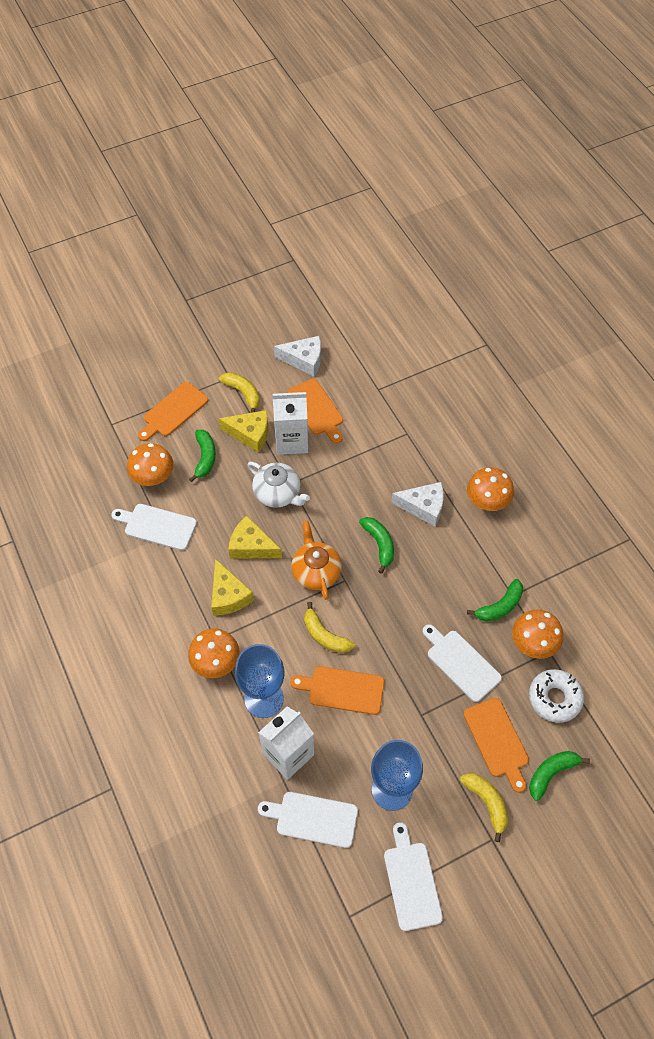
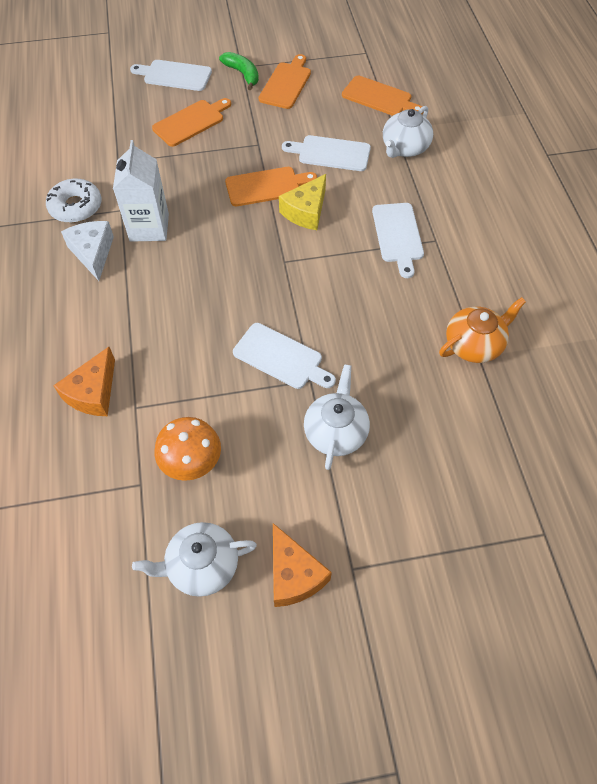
blue goblet: [235,644,284,718] [371,740,423,811] = 2 -> none = 0
green banana: [189,430,216,482] [359,517,394,574] [467,579,523,622] [529,751,590,801] = 4 -> [219,52,259,90] = 1
orange cheese: none = 0 -> [53,347,115,416] [273,523,332,607] = 2
orange mushroom: [127,443,174,486] [188,628,240,678] [467,467,514,511] [512,610,563,659] = 4 -> [155,417,221,481] = 1
white carton: [258,706,314,780] [272,392,308,455] = 2 -> [113,140,169,242] = 1
white cheese: [274,336,321,376] [391,482,444,526] = 2 -> [61,221,114,281] = 1
white teapot: [248,462,310,508] = 1 -> [132,522,257,597] [304,364,370,470] [383,106,433,158] = 3
yellow banana: [219,372,260,413] [304,602,355,653] [460,773,508,842] = 3 -> none = 0
yellow cheese: [211,559,254,616] [218,410,269,453] [228,516,282,559] = 3 -> [279,174,326,230] = 1

